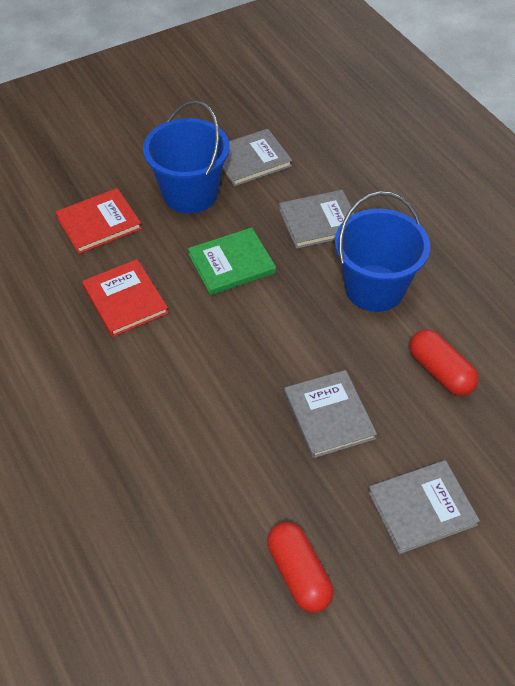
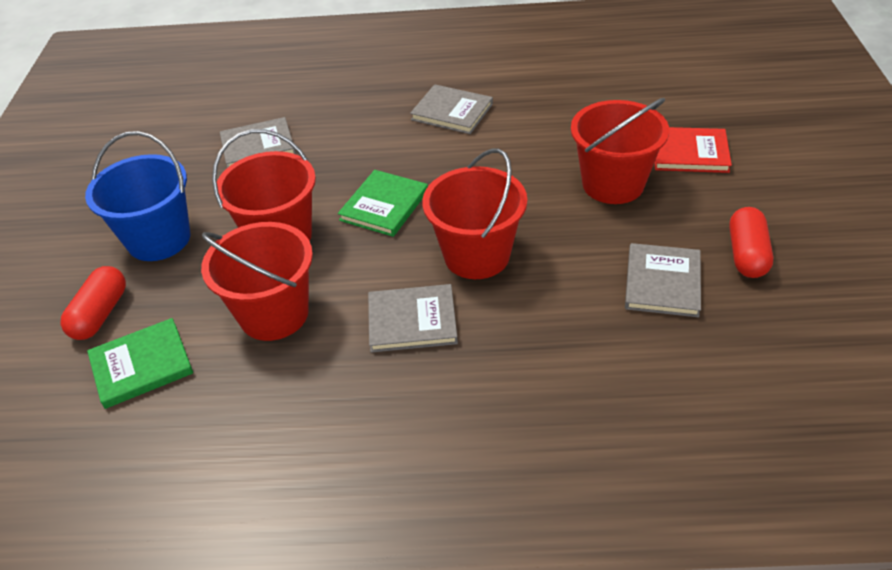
blue bucket: [143,101,230,213] [335,191,430,312] = 2 -> [85,131,190,261] = 1
green book: [188,227,276,295] = 1 -> [87,318,193,409] [338,170,428,237] = 2
red book: [56,188,142,254] [82,259,169,337] = 2 -> [654,127,732,173] = 1
red bucket: none = 0 -> [201,222,313,341] [212,129,316,241] [422,149,527,279] [571,98,669,204] = 4

